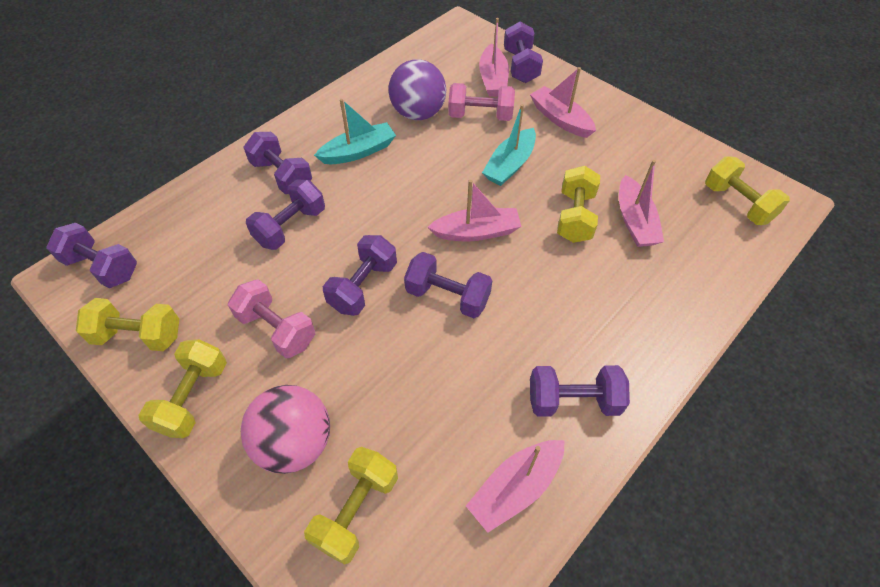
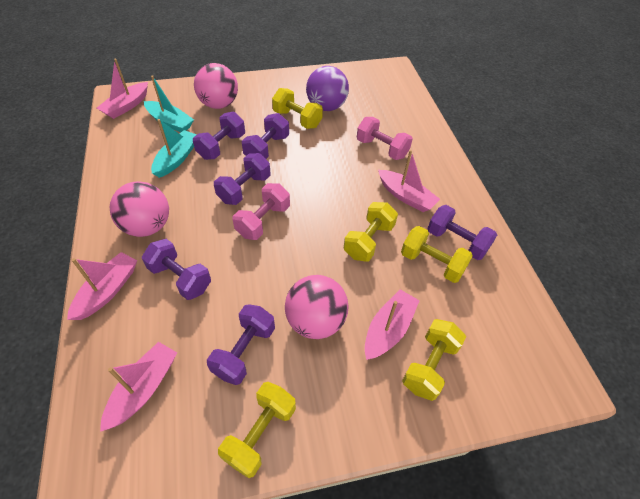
pink ball: [241,385,330,474] = 1 -> [110,181,169,237] [194,63,238,109] [285,275,348,339] = 3
purple dumbbell: [46,223,137,288] [243,132,312,194] [246,179,325,250] [323,235,397,316] [404,252,492,318] [504,22,543,83] [530,365,630,417] = 7 -> [142,239,211,300] [193,112,245,160] [207,304,275,385] [214,153,270,205] [242,113,289,159] [427,205,497,260] = 6

